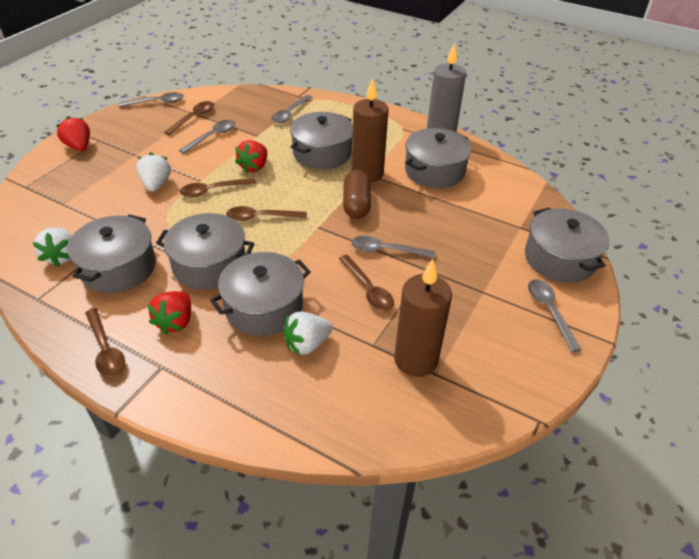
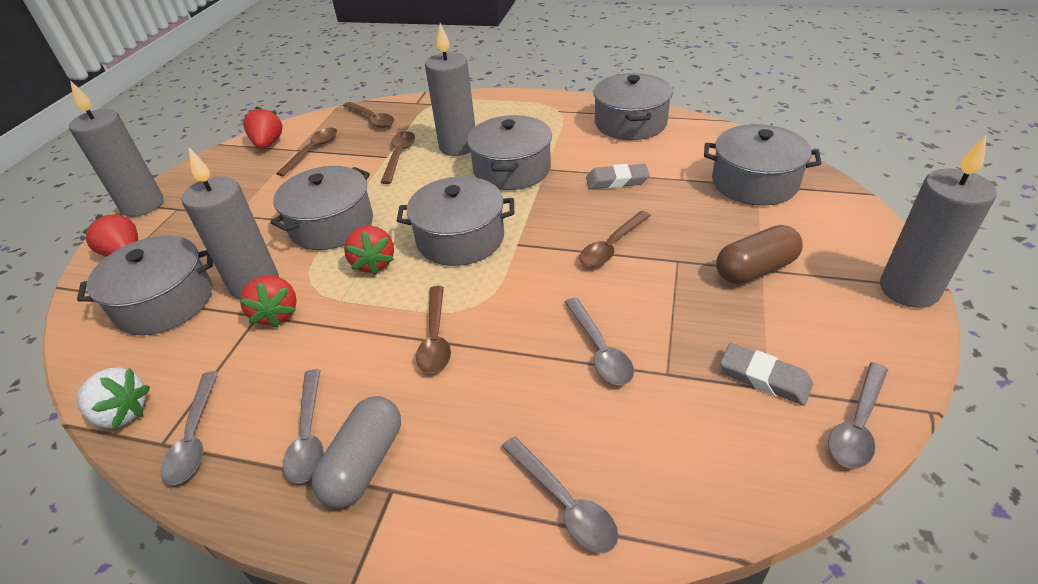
brown candle: [352,78,388,183] [394,259,452,377] = 2 -> none = 0
grey candle: [427,43,466,132] = 1 -> [69,80,164,217] [182,148,279,300] [425,23,475,156] [880,135,997,308] = 4
grey capsule: none = 0 -> [312,396,401,508] = 1
grey eraser: none = 0 -> [586,164,650,189] [720,343,813,406] = 2
red strawberry: [56,116,90,151] [147,291,191,335] [235,140,267,173] = 3 -> [83,213,138,257] [239,275,297,328] [243,106,283,149] [344,226,394,275] = 4
white strawberry: [33,228,72,267] [136,152,171,191] [283,312,332,356] = 3 -> [77,368,150,429] = 1

